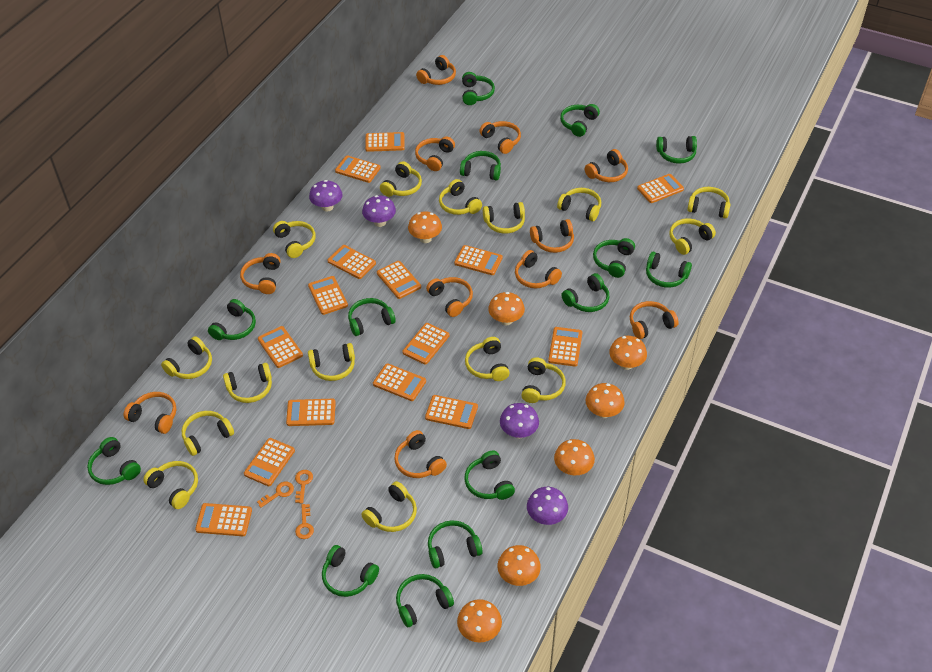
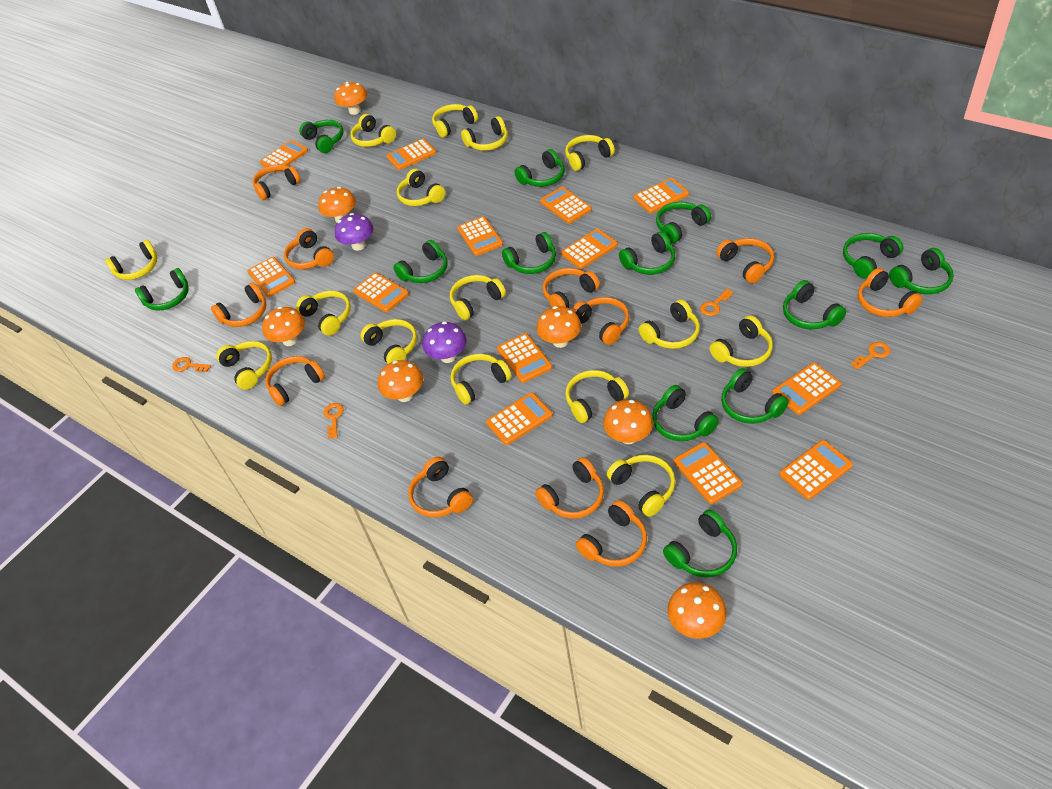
green headphones: [87,437,141,485] [208,299,256,340] [322,545,379,597] [348,298,396,336] [396,574,454,627] [428,520,483,568] [460,151,501,181] [462,72,495,105] [464,451,515,500] [560,104,600,137] [561,273,609,312] [593,238,635,278] [646,251,692,288] [656,136,697,164] = 14 -> [135,268,189,311] [299,120,344,153] [393,240,448,283] [502,232,556,274] [514,149,565,187] [619,231,675,275] [652,385,719,441] [656,202,711,243] [663,510,737,577] [721,368,789,424] [783,280,846,329] [843,233,903,279] [889,248,954,294] = 13
orange calculator: [195,503,252,536] [244,438,295,486] [258,326,303,368] [286,399,336,426] [308,276,348,315] [327,245,376,279] [335,155,381,183] [365,132,405,152] [373,363,426,401] [377,261,421,299] [402,323,449,365] [425,395,478,429] [454,245,503,275] [548,327,582,366] [637,174,684,203] = 15 -> [247,257,295,297] [260,140,308,173] [353,272,409,312] [387,139,436,170] [457,216,503,256] [486,392,553,445] [497,333,552,383] [540,187,592,224] [561,229,618,269] [634,178,689,213] [674,442,742,504] [772,363,841,415] [779,440,853,500] = 13
orange key: [257,482,294,508] [295,470,313,504] [295,504,314,539] = 3 -> [172,357,211,372] [324,403,344,439] [700,289,734,316] [851,342,890,370] = 4
purple mushroom: [309,180,342,212] [362,195,396,227] [500,403,539,438] [527,487,568,525] = 4 -> [335,213,373,251] [423,321,467,363] = 2

